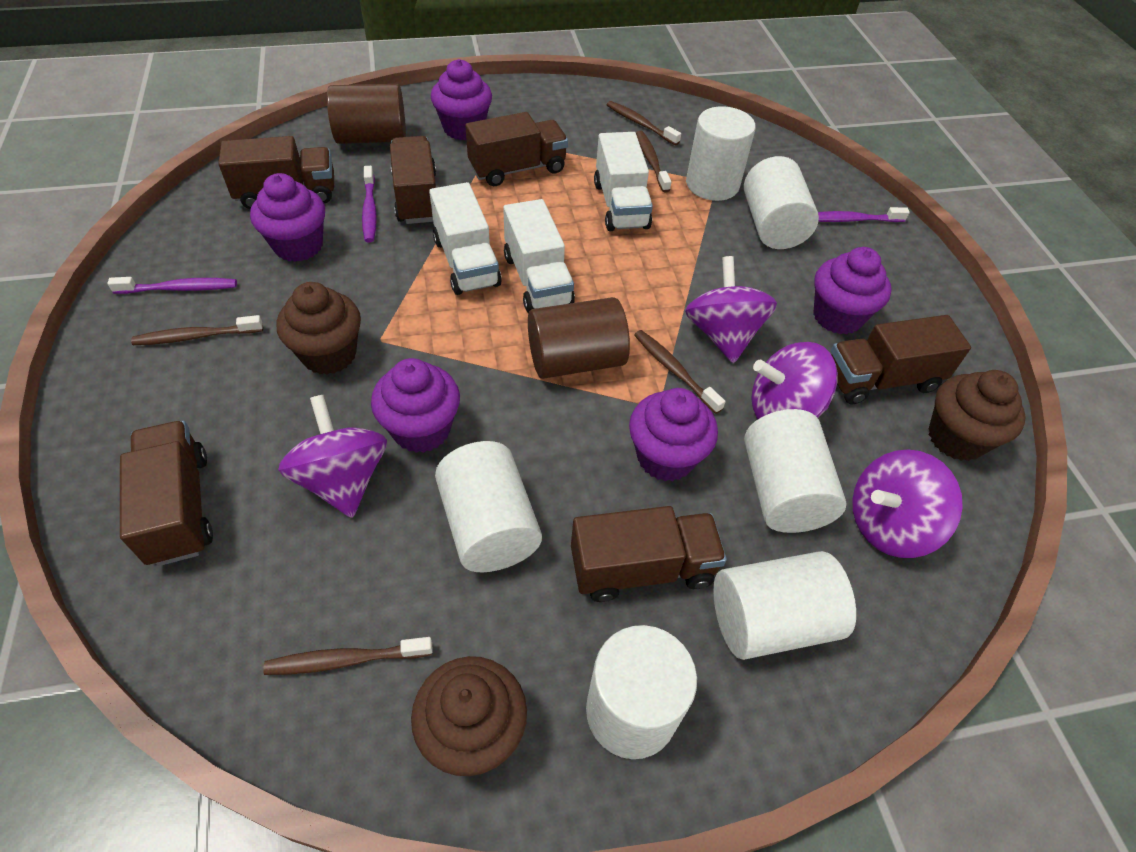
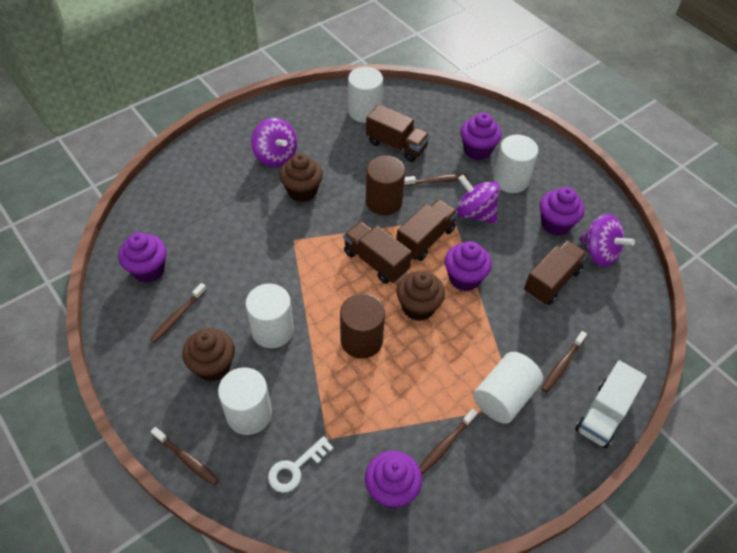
brown truck: [120,421,213,566] [218,136,334,209] [390,136,436,224] [465,112,568,186] [571,506,727,602] [831,315,971,404] = 6 -> [343,221,412,284] [366,104,430,162] [396,199,458,261] [524,240,588,305] = 4
purple spinning top: [278,395,387,518] [685,256,777,363] [751,342,838,419] [852,449,963,558] = 4 -> [251,118,297,167] [456,175,500,224] [579,214,635,267] = 3
purple toothbrush: [107,277,237,294] [362,166,377,243] [818,207,910,222] = 3 -> none = 0
white cylinder: [435,441,542,572] [586,625,697,759] [686,106,756,201] [714,551,856,660] [744,156,819,249] [744,409,847,533] = 6 -> [218,367,272,435] [246,284,294,348] [348,67,383,123] [473,352,543,424] [493,135,538,193] = 5
white key: none = 0 -> [268,436,333,493] = 1
white truck: [429,182,502,295] [503,199,575,313] [594,132,653,231] = 3 -> [575,360,646,448] = 1

